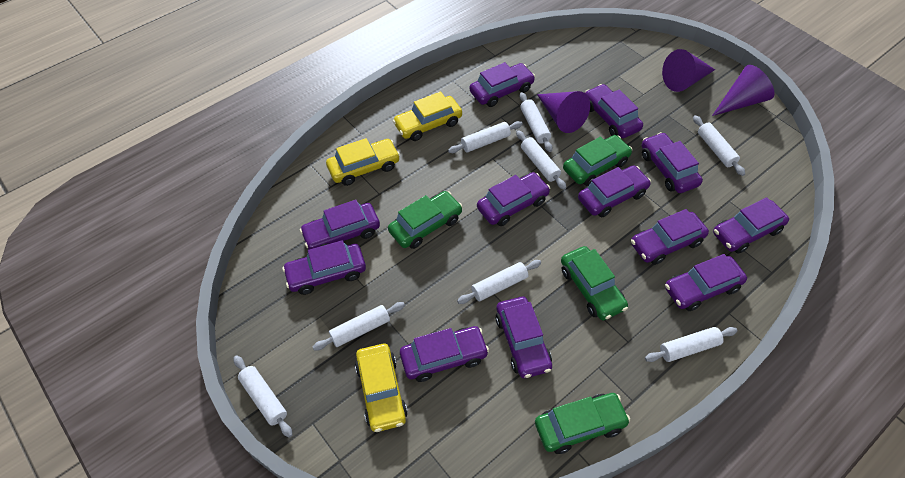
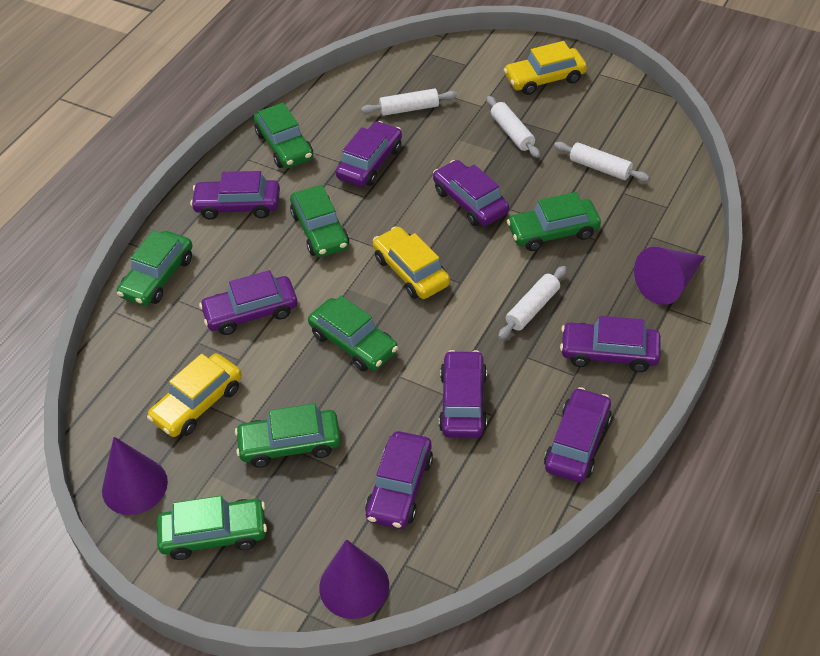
green car: [388,191,463,249] [535,393,630,454] [561,246,628,320] [563,135,632,186] = 4 -> [117,230,193,306] [157,496,267,560] [235,403,341,468] [254,103,313,168] [290,185,349,257] [308,296,398,371] [507,192,601,251] = 7
purple car: [282,240,366,295] [300,200,380,250] [400,326,489,382] [470,62,535,107] [477,172,550,226] [496,297,552,378] [578,165,651,217] [585,84,643,138] [631,209,709,265] [642,132,703,193] [665,254,747,311] [713,197,789,254] = 12 -> [190,171,280,220] [199,270,297,335] [336,121,402,187] [365,431,433,529] [433,160,509,226] [439,350,487,438] [544,387,612,482] [560,316,661,372] = 8
white rolling pin: [234,355,293,438] [313,302,405,351] [448,121,523,153] [457,260,541,304] [516,130,567,190] [520,92,553,152] [645,327,738,362] [693,115,745,176] = 8 -> [361,88,457,116] [487,96,540,158] [498,266,567,339] [554,142,649,181] = 4

